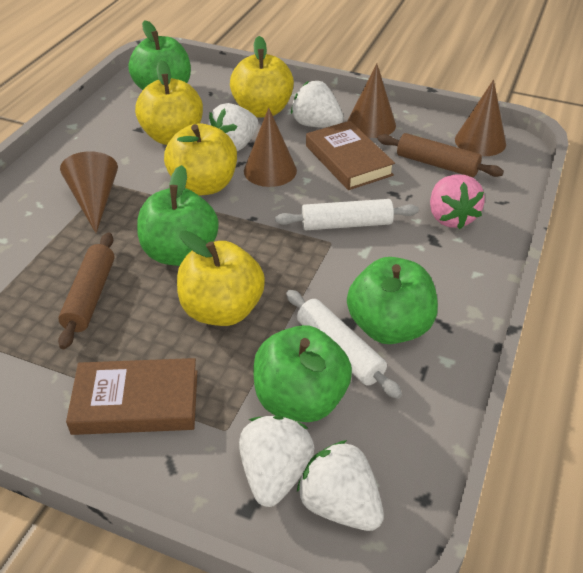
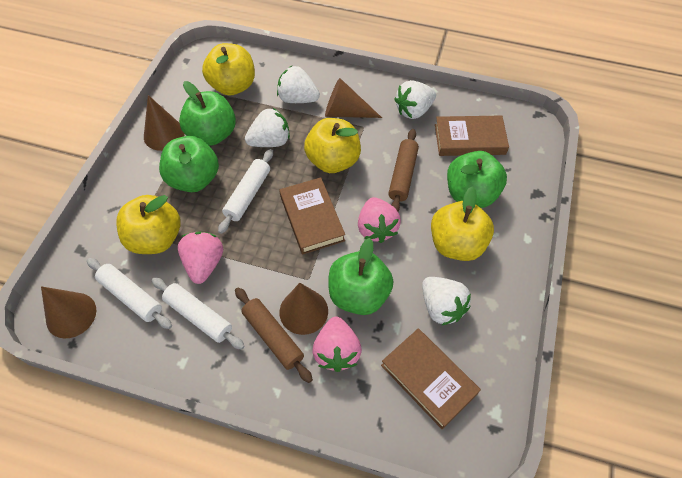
brown book: [66,358,197,435] [306,121,395,190] = 2 -> [279,177,345,255] [381,329,481,429] [435,115,509,156] = 3
pink strawberry: [430,174,485,229] = 1 -> [178,232,223,284] [312,317,362,372] [358,197,401,243] = 3
white rolling pin: [275,199,419,230] [286,290,402,399] = 2 -> [87,258,172,329] [152,277,245,350] [218,149,273,234] = 3

